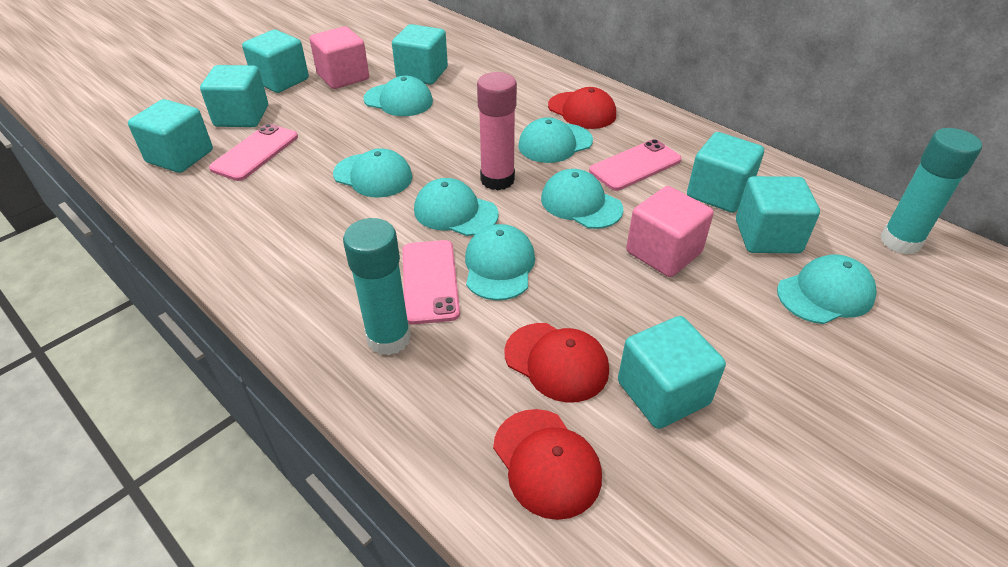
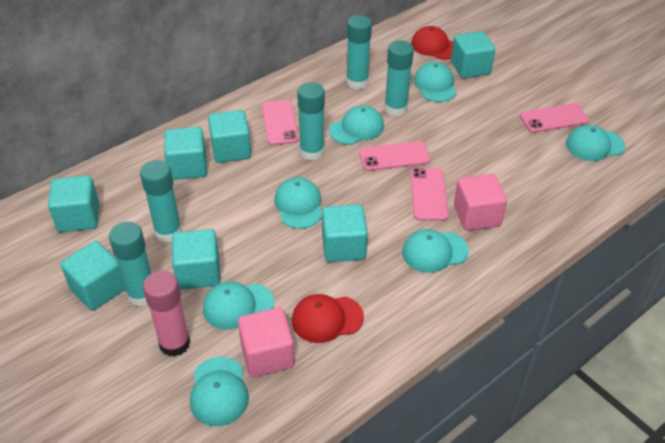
pink phone: [209,123,298,181] [403,240,460,324] [589,139,681,191] = 3 -> [262,100,299,145] [359,141,431,171] [410,168,449,221] [520,103,589,133] = 4
red cap: [493,409,602,520] [504,323,609,402] [548,87,616,129] = 3 -> [292,294,364,343] [411,26,453,60] = 2
turquoise glue stick: [343,218,411,356] [880,128,982,254] = 2 -> [109,222,152,306] [140,160,182,243] [297,82,325,161] [346,15,372,89] [385,41,414,116] = 5

